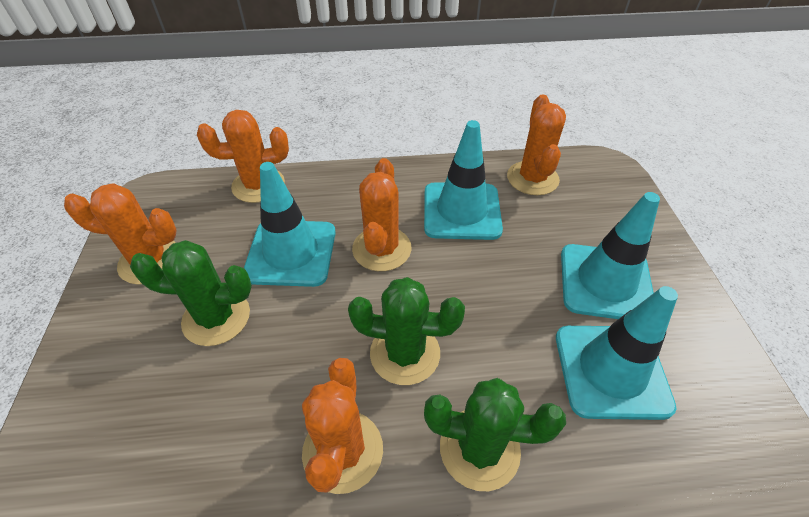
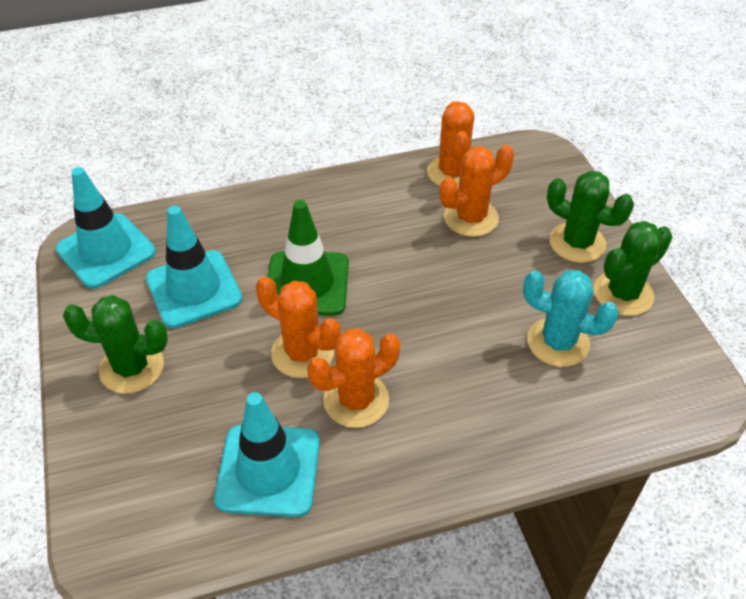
green traffic cone: none = 0 -> [268,200,349,315] = 1
orange cactus: [64,183,177,285] [197,110,289,203] [302,358,383,494] [352,158,411,271] [507,95,566,195] = 5 -> [256,276,341,378] [307,328,400,428] [427,101,474,189] [440,145,514,237] = 4
turquoise cactus: none = 0 -> [523,270,619,367] = 1
turquoise traffic cone: [244,162,336,287] [424,120,503,240] [556,286,678,420] [561,192,660,319] = 4 -> [56,167,156,289] [146,206,242,328] [214,392,320,517] = 3

